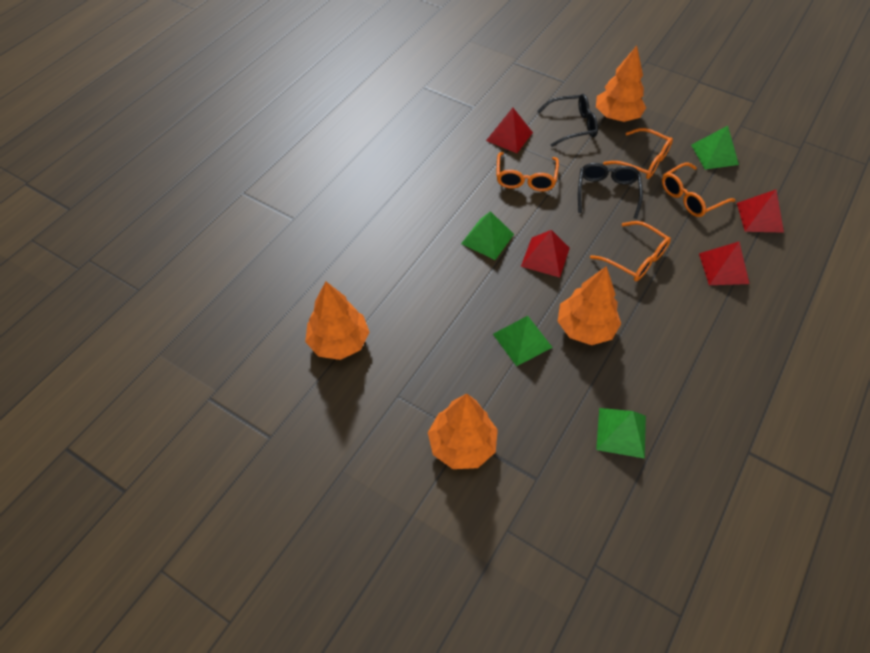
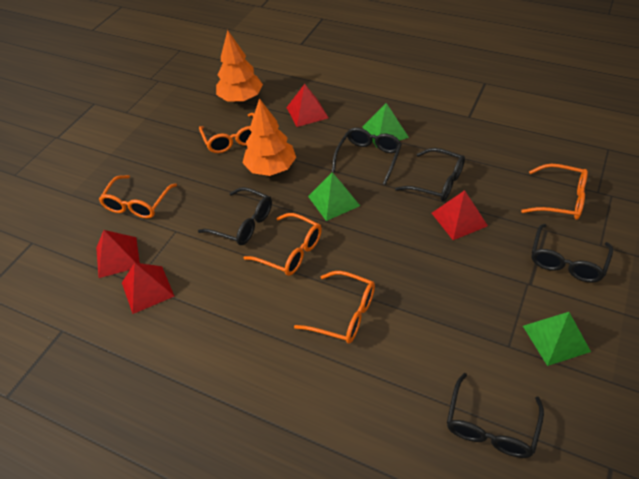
black glasses: [537,94,598,147] [578,163,643,219] = 2 -> [198,187,272,245] [332,127,402,185] [395,148,465,202] [447,373,544,458] [532,224,613,283] = 5
green pyramid: [461,211,514,260] [493,316,553,366] [596,408,646,459] [691,126,739,169] = 4 -> [308,172,360,221] [362,103,409,148] [523,312,591,366] = 3
orange glasses: [496,152,559,191] [590,221,671,281] [603,128,673,179] [662,162,735,217] = 4 -> [99,175,177,219] [199,113,254,153] [243,213,322,276] [294,271,375,343] [521,164,588,220] = 5
orange tree: [305,281,369,360] [428,393,498,469] [557,266,621,345] [596,46,646,122] = 4 -> [216,30,263,102] [242,98,296,176] = 2

